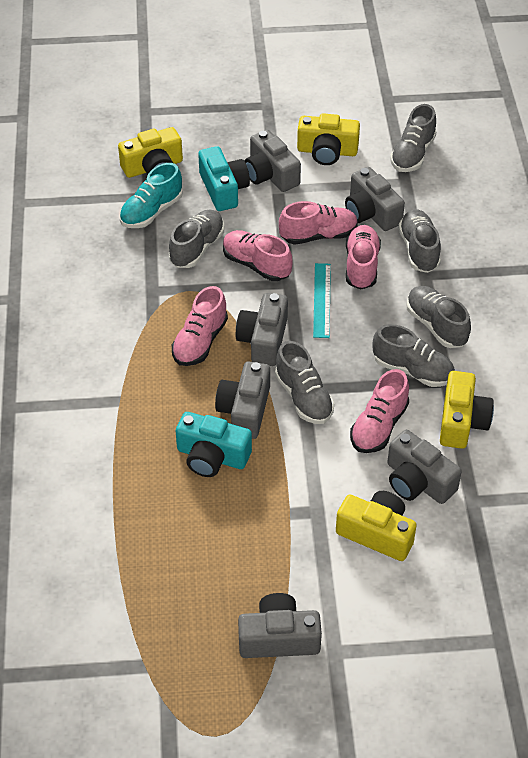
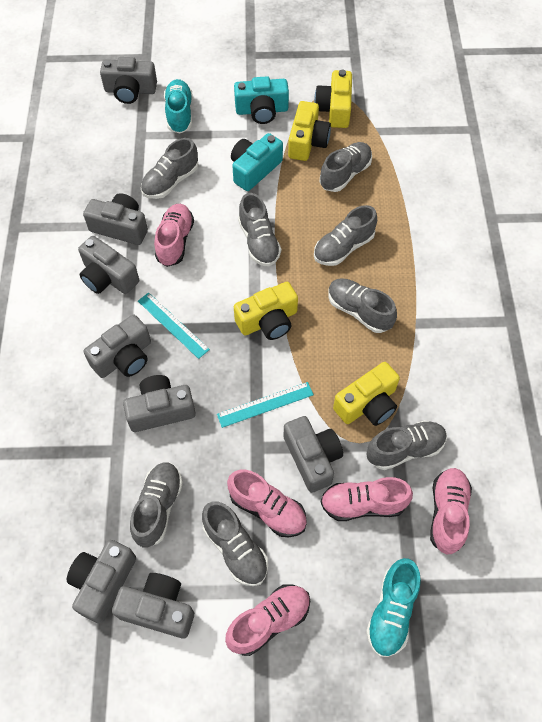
grey camera: [215,361,270,439] [236,293,288,366] [238,593,322,658] [245,130,301,192] [345,167,405,231] [387,430,462,504] = 6 -> [67,540,136,624] [78,236,139,294] [83,193,148,245] [84,315,151,378] [100,57,157,104] [112,573,194,639] [123,375,196,432] [283,416,343,493] = 8
grey shoe: [169,210,224,268] [275,341,335,424] [373,324,455,387] [390,104,437,172] [398,209,441,273] [407,286,471,348] = 6 -> [130,462,183,548] [141,138,198,199] [202,501,268,586] [238,193,281,267] [314,205,377,266] [320,142,372,192] [328,278,397,333] [366,420,447,470] = 8
turquoise ruler: [313,263,331,338] = 1 -> [138,292,210,359] [217,382,314,428] = 2
turquoise shoe: [120,163,183,228] = 1 -> [164,79,193,133] [366,558,421,657] = 2

